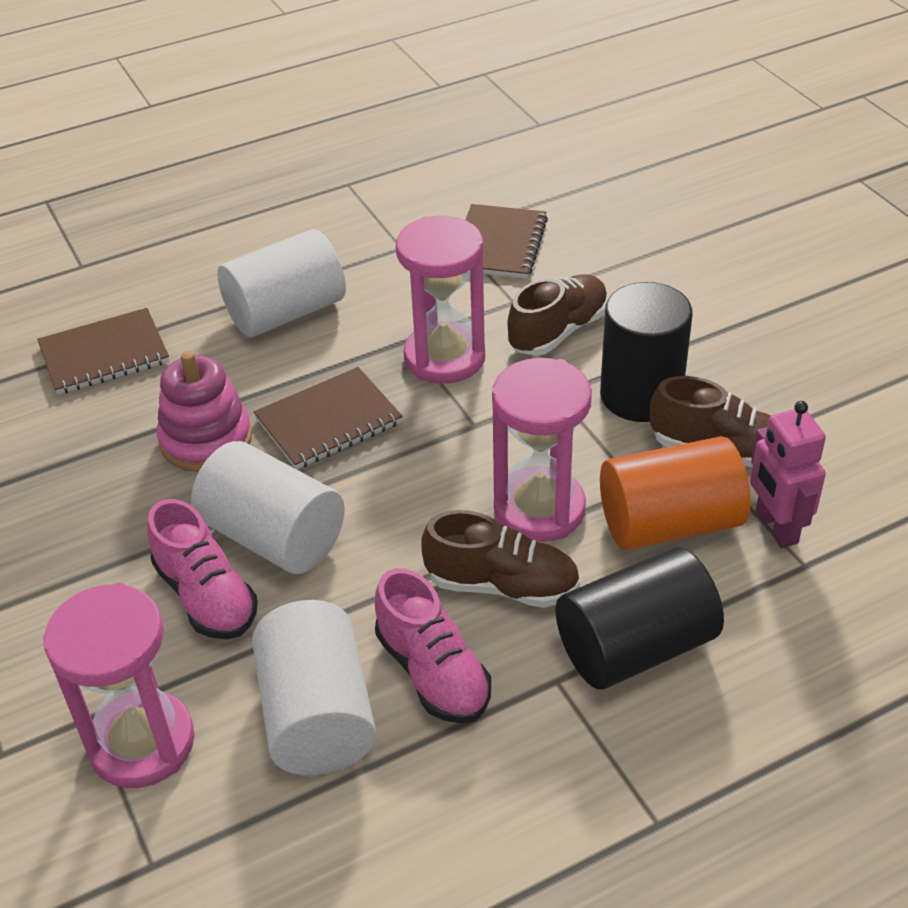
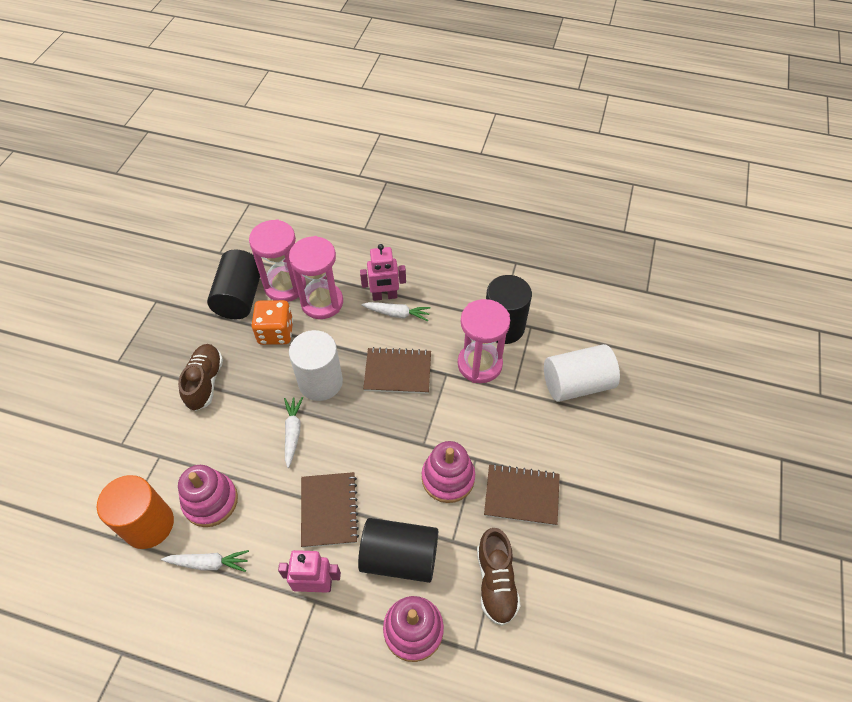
black cylinder: [555,547,724,689] [600,282,693,422] = 2 -> [207,250,260,319] [358,518,438,583] [486,275,532,344] = 3
brown shoe: [421,510,580,608] [508,274,608,356] [650,376,771,467] = 3 -> [178,344,223,411] [477,528,520,626] = 2
orange dice: none = 0 -> [251,300,293,345] = 1
pink robot: [750,401,826,548] = 1 -> [278,550,341,592] [360,244,406,301] = 2
pink shoe: [147,499,258,639] [375,568,491,723] = 2 -> none = 0
pink stacking toy: [157,351,252,472] = 1 -> [178,465,238,527] [383,596,444,662] [422,441,475,503] = 3
white carrot: none = 0 -> [161,550,249,572] [284,397,303,468] [361,302,431,321] = 3
white cylinder: [191,441,345,574] [217,229,346,337] [252,600,376,776] = 3 -> [289,330,343,401] [544,344,620,402] = 2

